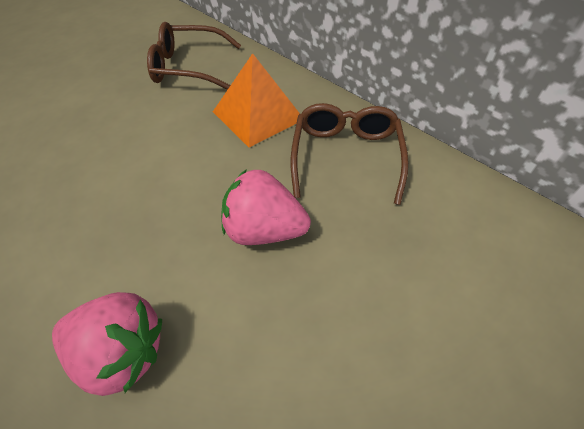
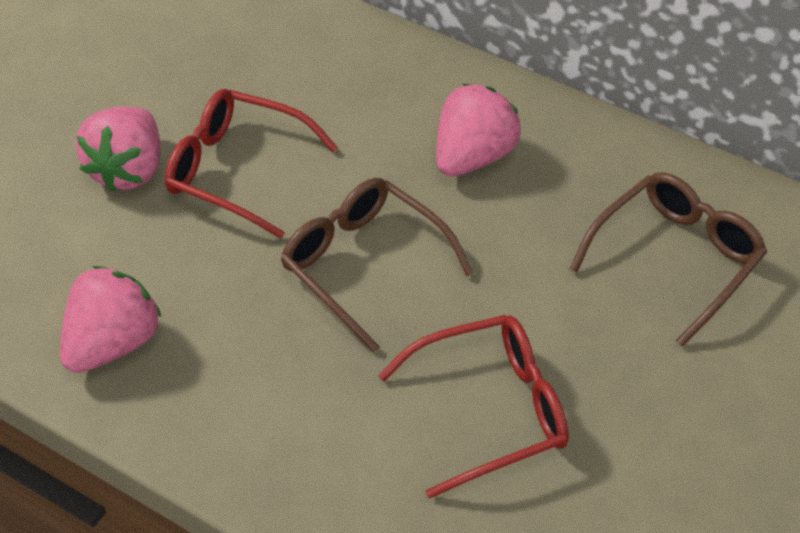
orange pyramid: [213,53,300,147] = 1 -> none = 0
pink strawberry: [52,292,162,396] [221,169,311,245] = 2 -> [60,266,162,373] [76,107,161,192] [436,84,521,177] = 3
red glasses: none = 0 -> [165,89,338,239] [378,315,569,499] = 2

